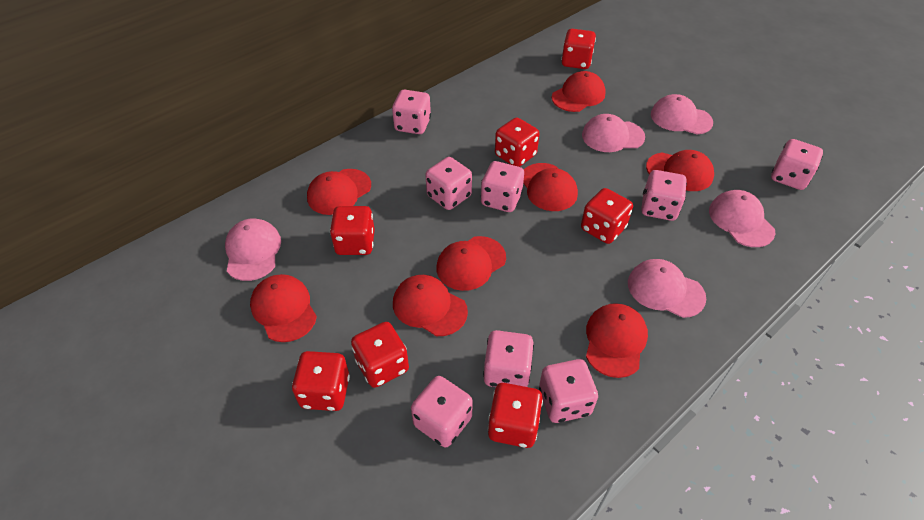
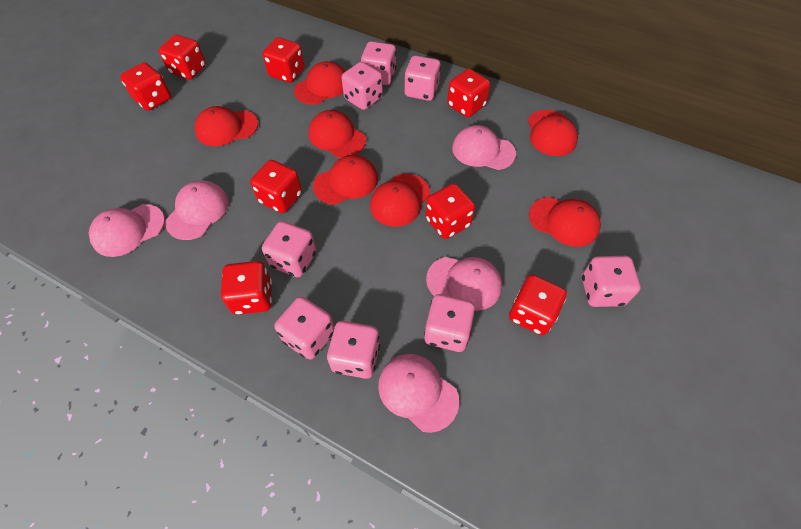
red cap: [250,274,317,342] [307,169,371,215] [393,275,468,336] [436,236,506,291] [523,163,578,211] [552,71,606,112] [586,303,648,378] [646,150,714,191] = 8 -> [195,106,258,146] [294,61,345,105] [308,110,366,158] [313,155,378,205] [370,174,430,227] [528,110,578,156] [529,197,601,247] = 7
red dice: [292,351,350,411] [330,206,375,255] [351,322,409,388] [488,383,543,448] [495,117,540,167] [561,29,596,69] [581,188,633,244] = 7 -> [120,62,171,111] [159,35,206,80] [221,261,272,315] [250,160,302,213] [262,37,305,83] [425,183,475,239] [447,69,490,117] [509,275,567,335] = 8

